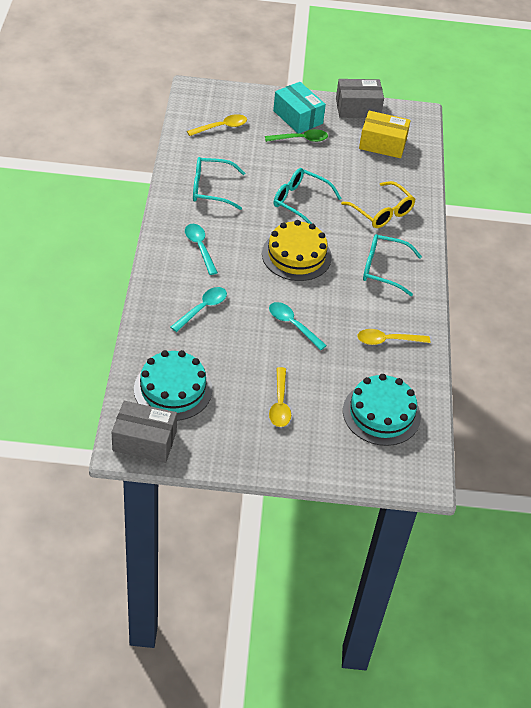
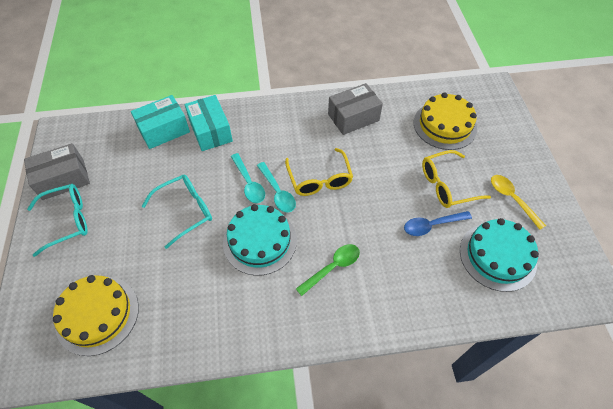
blue spoon: none = 0 -> [404,211,472,236] = 1
turquoise box: [273,82,326,134] = 1 -> [131,95,190,149] [185,95,233,151] = 2
turquoise glasses: [193,157,245,210] [273,168,342,224] [363,234,422,296] = 3 -> [27,184,88,257] [142,174,212,249] = 2
turquoise spoon: [170,287,227,332] [185,224,218,275] [269,302,327,350] = 3 -> [231,153,265,203] [257,162,296,212] = 2
yellow box: [359,111,411,158] = 1 -> none = 0
yellow cake: [262,220,332,281] = 1 -> [53,275,139,356] [414,93,477,150] = 2
yellow glasses: [341,181,416,228] = 1 -> [285,148,353,196] [422,150,491,208] = 2
yellow spoon: [187,114,247,136] [269,367,291,427] [357,329,430,345] = 3 -> [491,175,546,230] = 1

